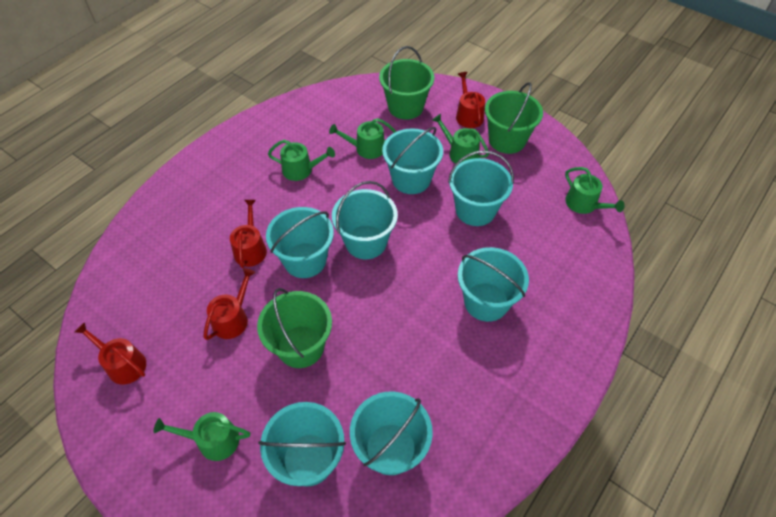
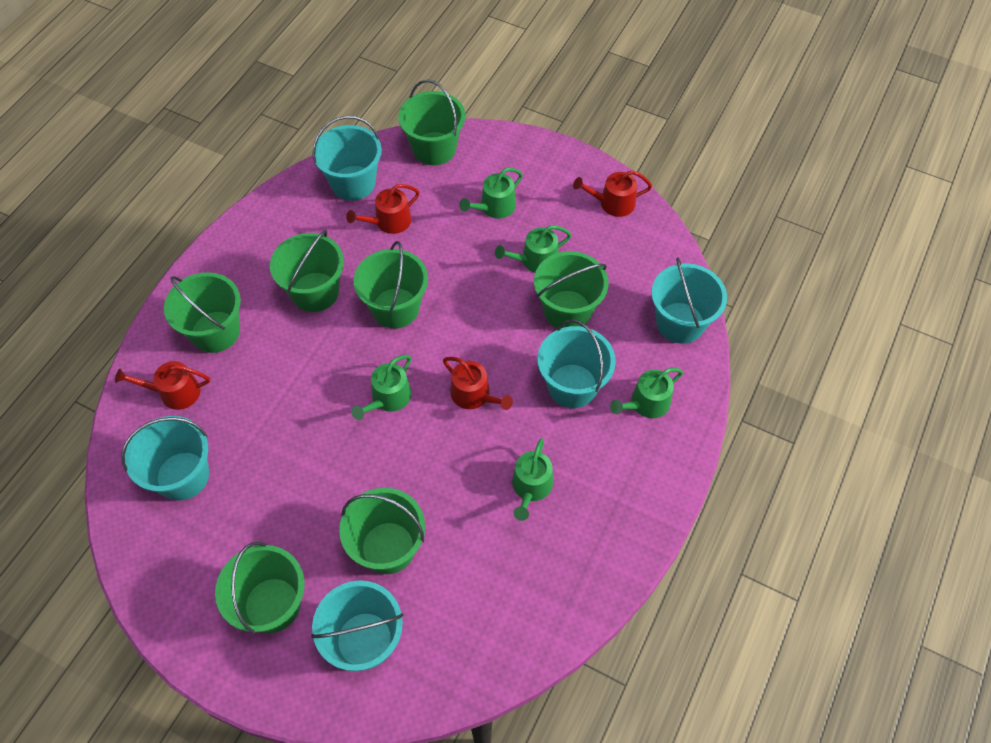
green bucket: [257,288,332,368] [379,46,434,120] [485,82,543,154] = 3 -> [164,272,241,353] [215,542,304,634] [270,230,344,312] [339,488,425,574] [354,241,428,328] [398,79,465,165] [534,251,609,328] = 7
turquoise bucket: [258,402,346,487] [266,207,334,278] [332,181,398,259] [350,392,433,475] [382,127,443,194] [448,150,514,226] [458,247,529,322] = 7 -> [121,416,209,501] [311,580,404,671] [313,116,382,201] [537,319,616,408] [651,257,727,344] = 5

